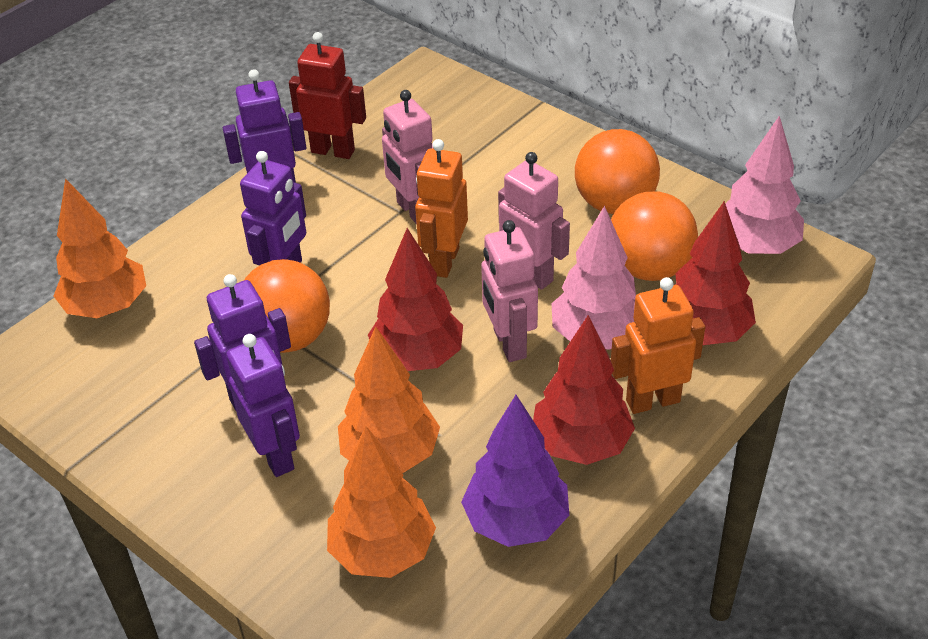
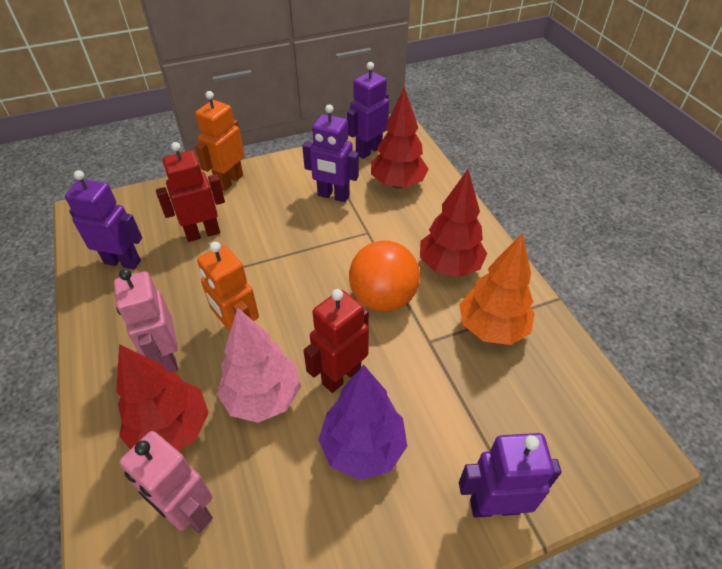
orange ball: [244,259,330,353] [575,129,660,214] [611,191,698,281] = 3 -> [349,241,420,312] = 1
orange tree: [54,179,146,318] [327,426,436,578] [338,326,440,473] = 3 -> [459,233,535,345] = 1
pink robot: [382,90,433,224] [481,220,538,362] [498,152,570,290] = 3 -> [114,269,178,372] [119,431,213,533] = 2
pink tree: [551,206,636,350] [726,115,804,254] = 2 -> [217,308,301,423] = 1
red robot: [289,32,366,159] = 1 -> [156,142,225,242] [303,289,369,393] = 2

